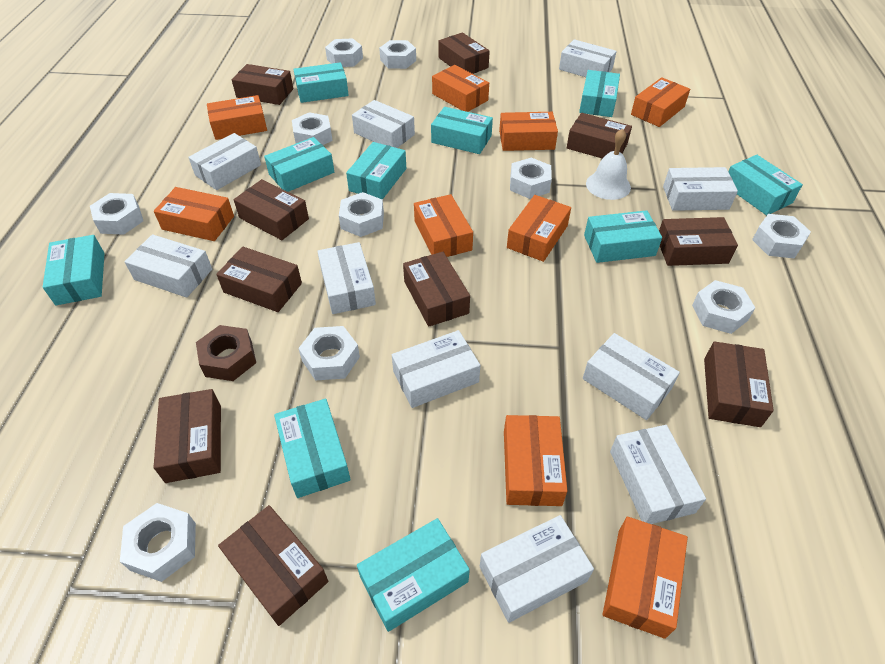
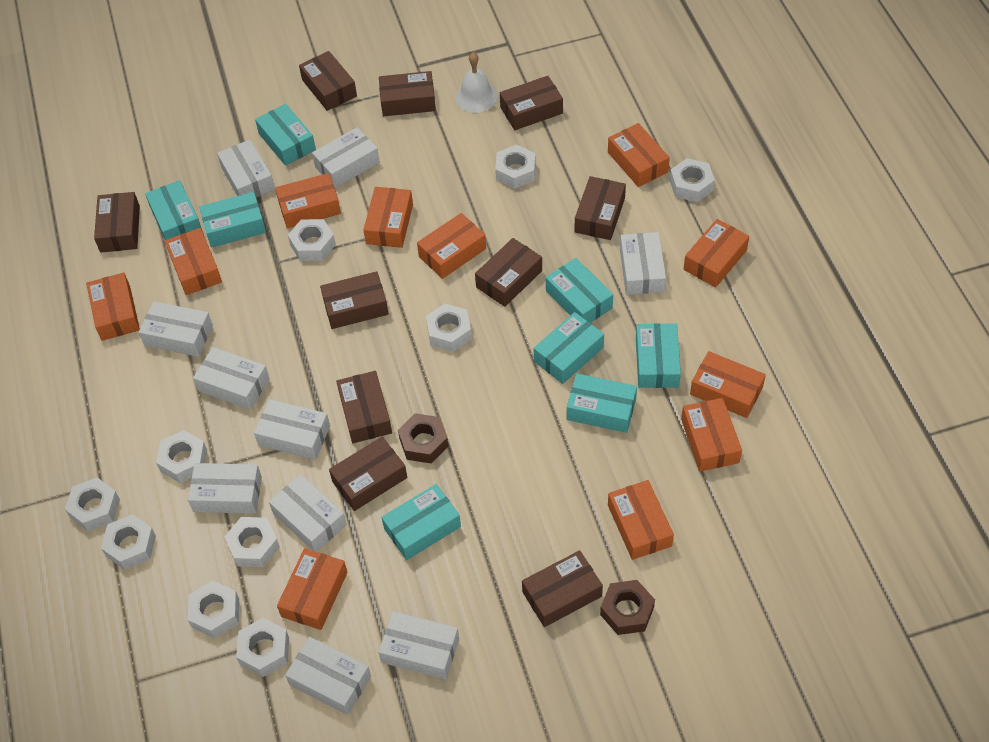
brown nut: [196,325,256,381] = 1 -> [398,413,449,464] [600,580,655,635] = 2
orange box: [154,187,234,241] [207,95,267,140] [414,194,473,257] [432,65,489,112] [499,112,558,151] [504,415,568,506] [507,195,571,262] [603,517,688,639] [631,77,690,127] = 9 -> [86,273,140,341] [165,228,222,295] [275,173,341,228] [277,548,348,630] [363,187,413,248] [417,213,486,279] [608,123,670,187] [608,480,674,560] [681,398,742,471] [684,219,749,287] [690,351,766,418] = 11
turquoise box: [43,235,105,305] [264,137,334,192] [274,399,351,498] [293,62,349,103] [346,142,406,200] [357,518,470,632] [431,107,493,154] [579,70,620,117] [584,210,662,263] [728,155,803,215] = 10 -> [145,180,203,240] [199,192,266,248] [255,104,316,166] [381,484,461,560] [534,312,604,384] [546,258,613,323] [567,374,637,433] [636,323,681,388] = 8

